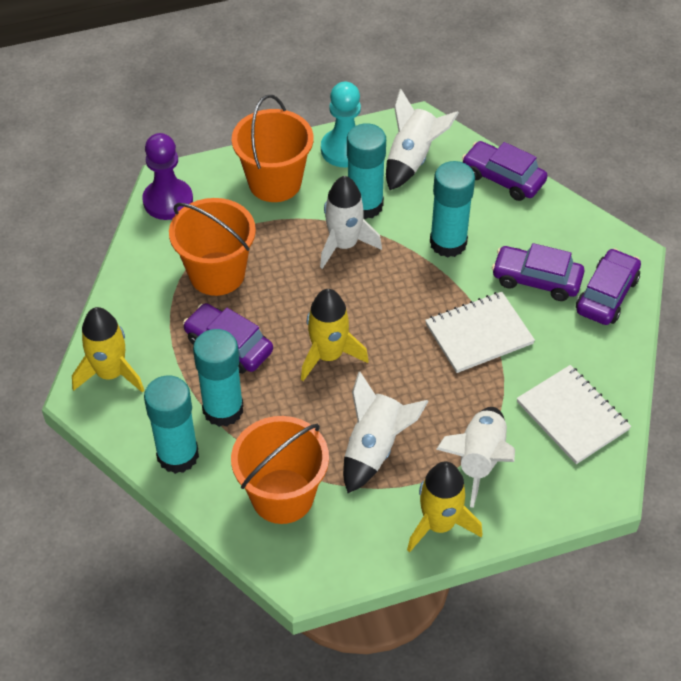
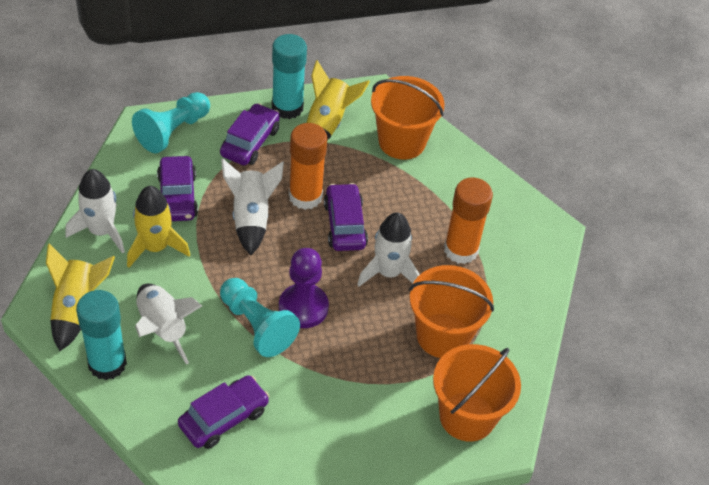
orange glue stick: none = 0 -> [289,123,327,210] [444,177,493,264] = 2
turquoise glue stick: [144,375,199,474] [193,329,243,427] [347,123,386,219] [430,161,475,257] = 4 -> [76,290,127,380] [272,34,307,119] = 2
turquoise pawn: [321,82,361,167] = 1 -> [132,92,210,153] [220,278,300,357] = 2
white notebook: [425,292,535,373] [517,365,631,464] = 2 -> none = 0

